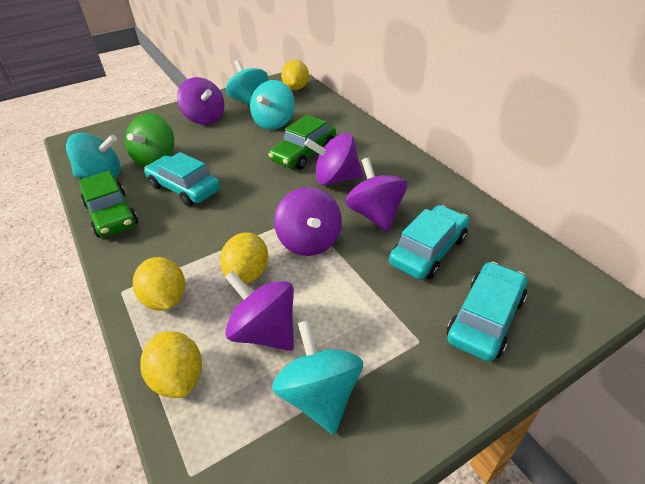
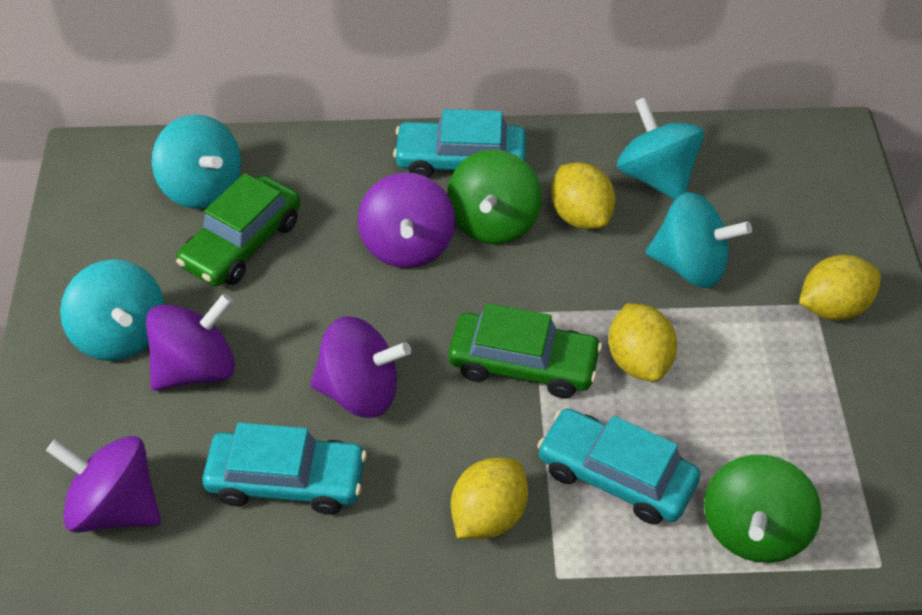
green spinning top: [125,113,174,167] = 1 -> [447,149,542,244] [704,455,821,563] = 2
purple spinning top: [177,77,224,125] [225,271,294,351] [274,187,342,256] [305,133,363,185] [345,158,407,232] = 5 -> [46,436,161,533] [146,294,235,391] [310,316,411,418] [358,173,455,268] = 4

